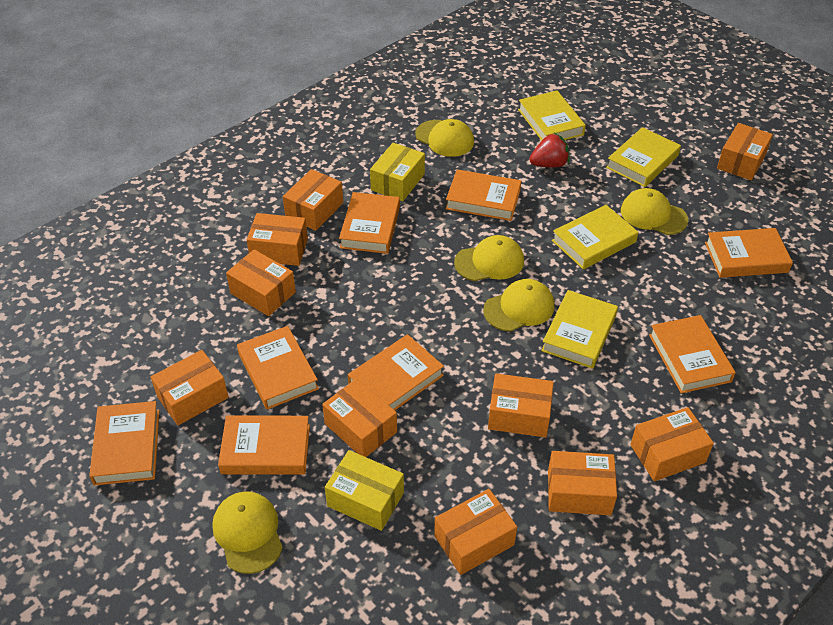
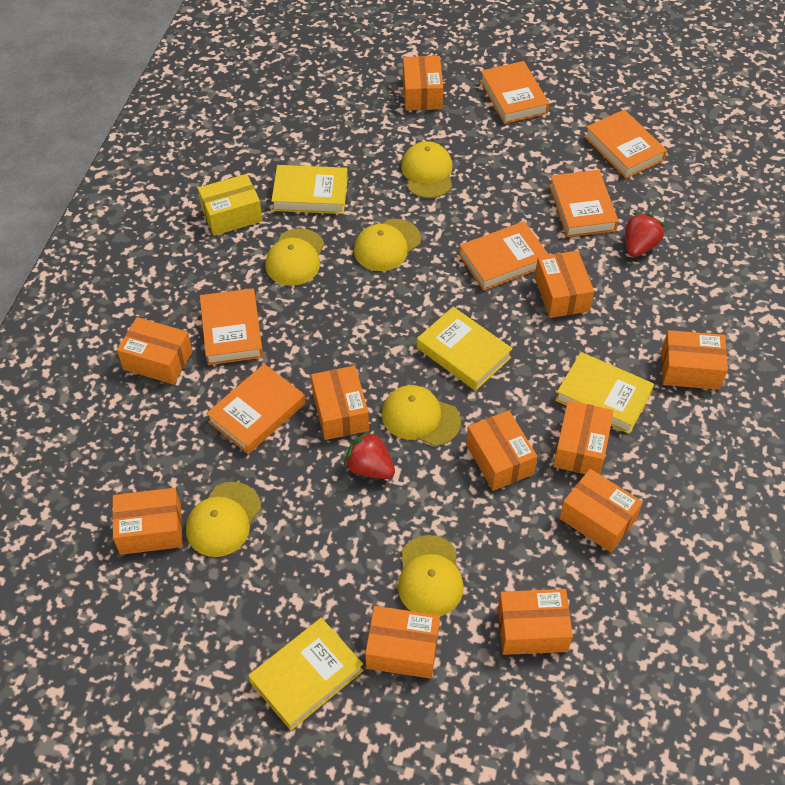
orange book: [89,401,159,486] [218,415,310,475] [237,326,319,409] [339,192,400,254] [348,334,444,410] [446,169,521,221] [649,315,736,393] [705,228,793,278] = 8 -> [200,288,263,365] [206,364,305,454] [459,221,549,291] [480,61,549,124] [549,170,619,237] [584,109,667,178] = 6
orange box: [151,350,229,425] [226,249,296,316] [247,213,308,266] [283,169,343,231] [322,379,397,457] [434,489,517,575] [488,373,554,438] [548,451,617,515] [630,407,714,481] [717,123,773,180] = 10 -> [112,488,183,555] [117,317,192,385] [311,366,369,440] [365,606,440,679] [403,56,443,110] [466,410,537,491] [498,589,573,655] [535,251,594,318] [553,400,614,474] [559,469,643,552] [662,330,728,390] = 11
red strawberry: [529,133,570,168] = 1 -> [344,430,395,479] [625,213,665,257] = 2
yellow box: [325,450,404,531] [370,143,425,201] = 2 -> [198,174,263,236] = 1
yellow cap: [212,492,283,574] [415,119,474,157] [454,235,524,281] [483,279,555,332] [621,188,688,235] = 5 -> [186,482,261,557] [265,228,324,286] [354,219,421,271] [382,385,461,446] [398,535,464,616] [401,141,452,198] = 6

